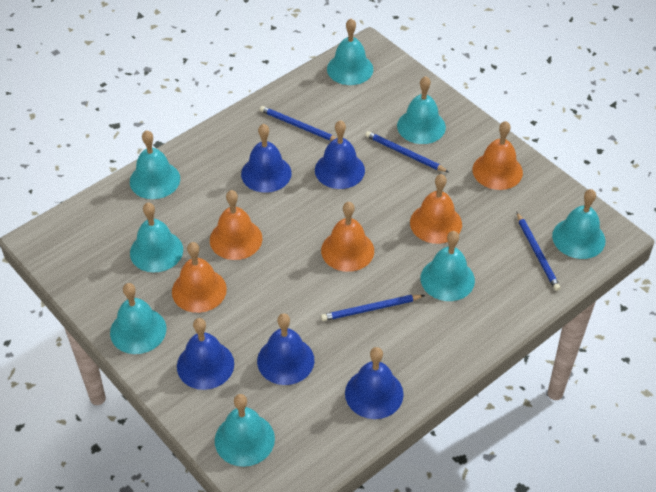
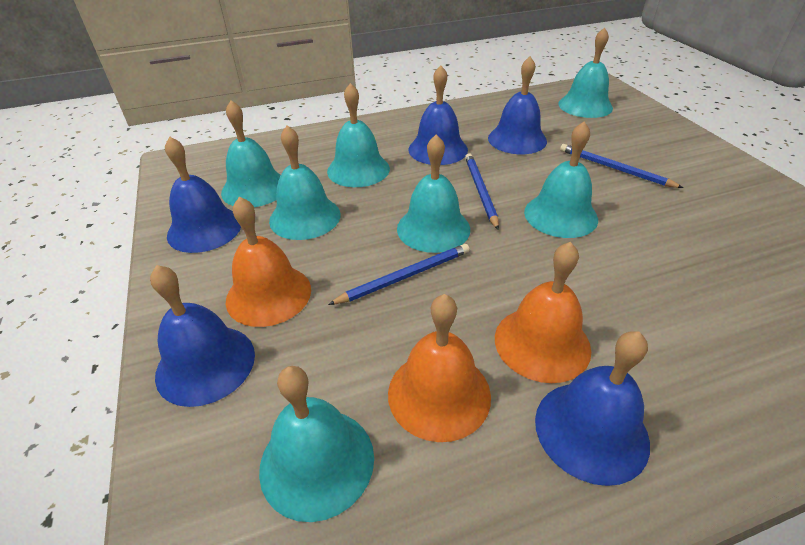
blue pencil: [260,106,336,141] [321,295,425,321] [365,131,449,172] [517,212,561,291] = 4 -> [328,244,470,305] [465,153,499,230] [560,144,683,188] = 3
orange bell: [172,242,227,313] [210,190,262,260] [321,202,374,272] [410,174,462,244] [472,121,523,190] = 5 -> [226,196,311,327] [388,294,491,442] [495,242,591,383] = 3
turquoise bell: [110,283,166,354] [130,130,180,199] [130,202,183,273] [215,394,275,467] [327,19,373,85] [397,76,446,144] [421,231,475,301] [552,189,606,259] = 8 -> [221,100,281,207] [259,366,374,522] [269,125,340,240] [327,83,390,187] [397,134,470,253] [524,121,598,238] [558,27,613,118] = 7

